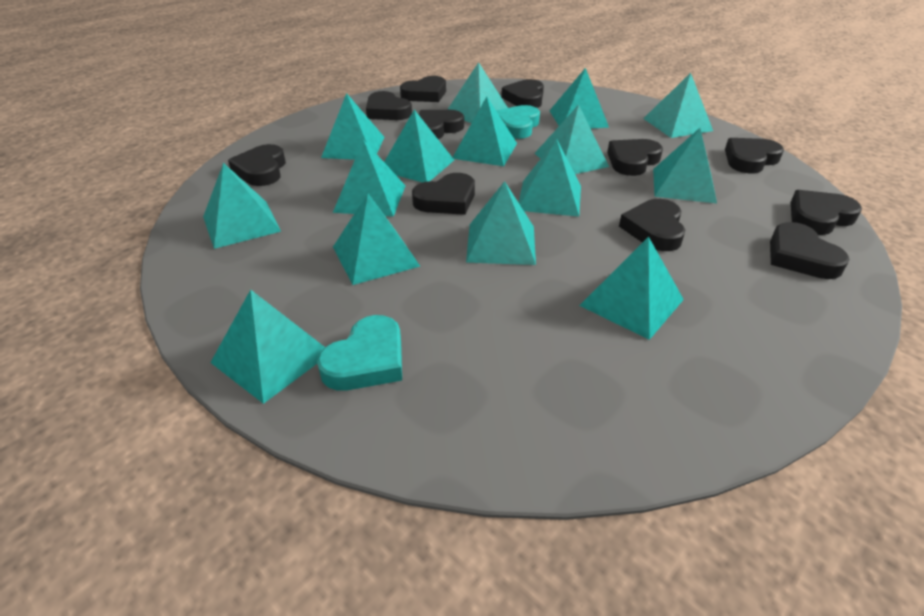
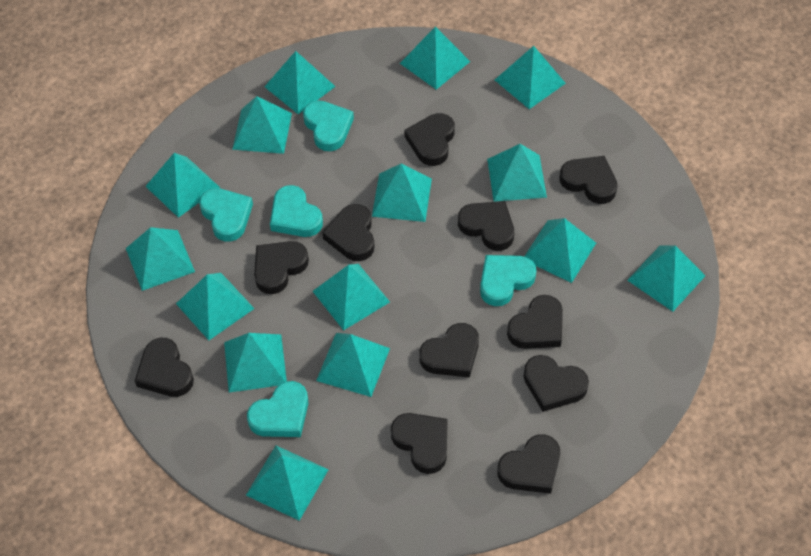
turquoise heart: [317,315,402,391] [496,105,540,139] = 2 -> [199,188,253,242] [247,381,308,437] [270,185,323,237] [303,100,354,151] [480,255,537,306] = 5

